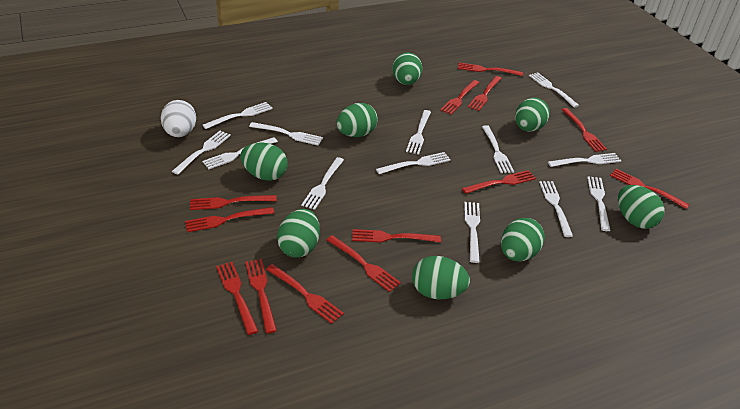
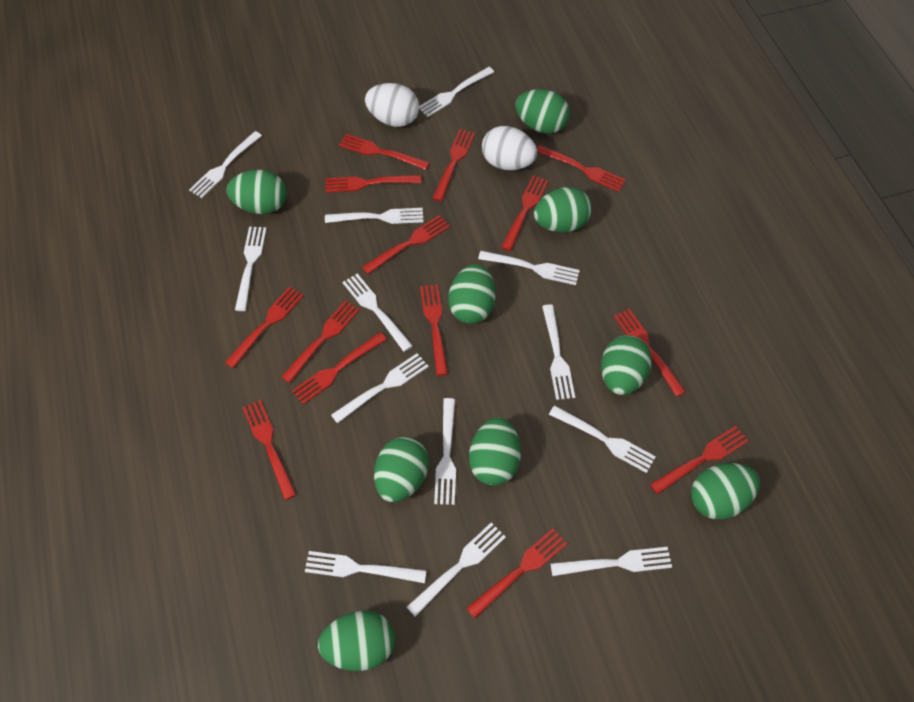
green egg: [240,143,287,181] [277,209,320,258] [336,103,378,137] [392,52,422,85] [412,256,470,299] [501,218,545,261] [515,97,550,132] [618,185,664,229] = 8 -> [227,169,287,214] [318,611,395,671] [374,436,429,502] [448,264,496,324] [469,417,521,486] [515,89,570,134] [534,187,592,232] [601,335,652,395] [691,463,760,520] = 9
red fork: [185,207,274,232] [190,195,277,210] [216,262,258,335] [245,259,277,334] [266,264,344,324] [327,235,401,292] [352,229,441,243] [440,80,479,115] [458,62,523,76] [462,170,536,194] [468,76,502,111] [562,108,607,152] [610,169,690,209] = 13 -> [225,286,304,368] [242,400,296,500] [281,301,360,383] [292,332,387,405] [325,175,421,193] [339,134,429,170] [362,215,450,274] [420,284,448,376] [432,129,475,201] [466,528,567,618] [501,175,549,251] [537,145,626,192] [614,309,686,397] [650,426,748,494] = 14
white egg: [161,100,196,137] = 1 -> [365,83,419,127] [482,126,537,170] = 2

